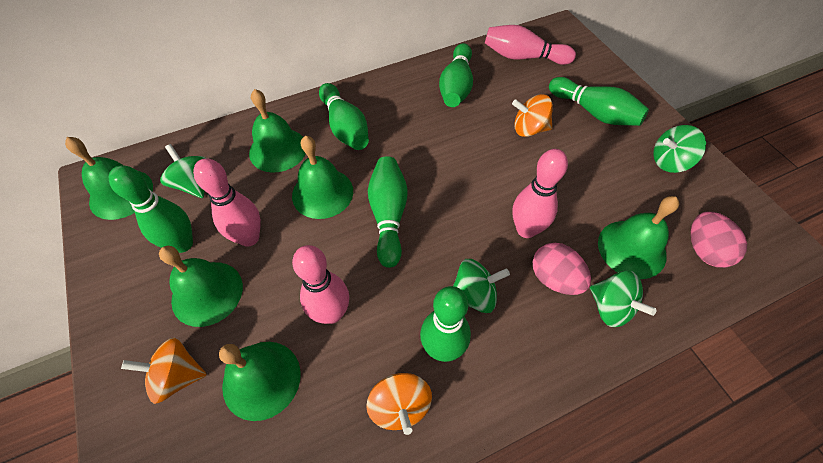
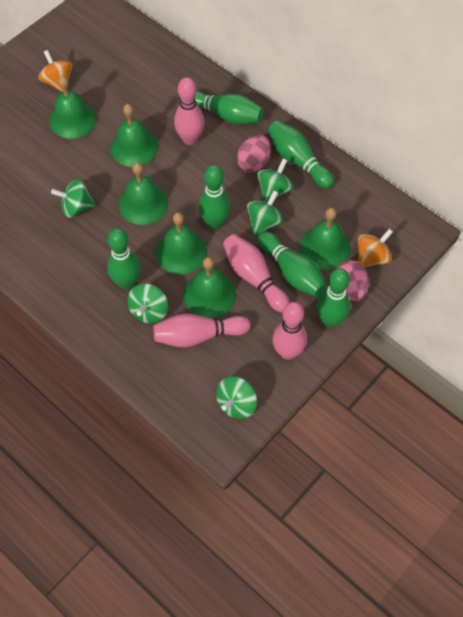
green spinning top: [160,144,205,198] [453,259,510,313] [590,271,656,327] [653,125,706,173] = 4 -> [51,179,96,218] [127,284,168,323] [216,376,257,419] [247,191,283,235] [257,158,294,203] = 5
orange spinning top: [121,337,207,404] [366,373,432,435] [512,94,553,137] = 3 -> [38,50,73,92] [358,229,393,268] = 2

